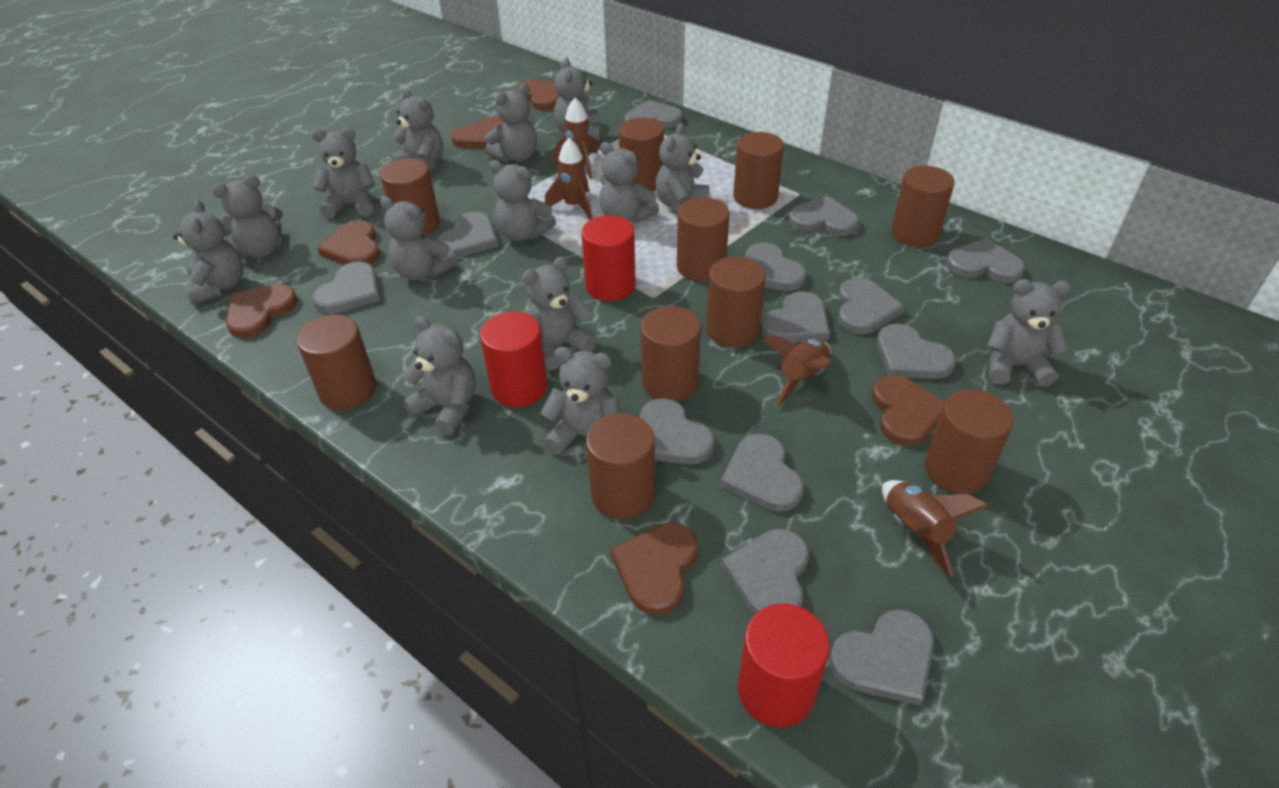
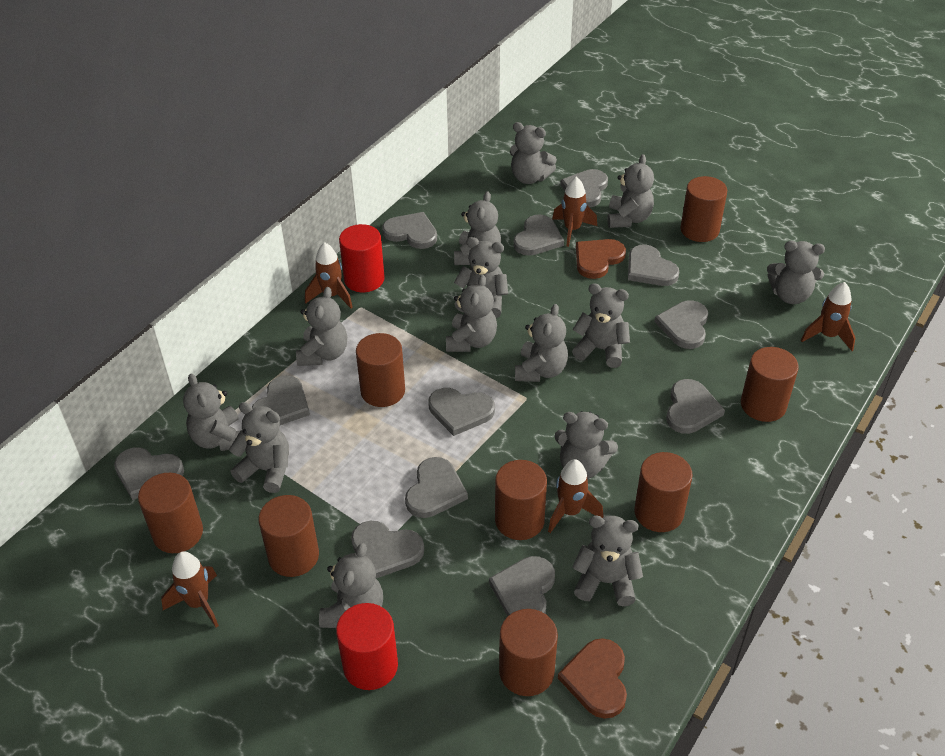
brown cylinder: [297,315,376,410] [380,158,440,236] [586,413,655,519] [619,118,664,191] [641,306,701,401] [677,197,730,282] [706,256,766,347] [733,132,784,209] [891,166,955,247] [925,389,1014,494] = 10 -> [138,473,203,553] [258,495,319,577] [356,333,405,407] [495,460,547,540] [499,609,558,696] [634,452,693,532] [680,176,727,242] [741,347,799,422] = 8
brown heart: [225,284,298,338] [318,220,380,265] [451,116,505,148] [516,80,560,110] [611,523,698,615] [872,375,945,446] = 6 -> [558,638,627,719] [576,239,626,279] = 2
brown rocket: [545,138,592,220] [552,98,598,179] [763,335,832,406] [882,480,989,577] = 4 -> [161,551,219,627] [305,242,353,308] [548,459,604,533] [552,177,597,247] [801,282,855,351] = 5
grey heart: [312,261,380,314] [437,212,498,258] [625,100,682,128] [640,398,715,464] [721,434,804,512] [721,529,809,614] [745,243,807,291] [760,291,830,343] [788,196,859,236] [830,609,934,706] [838,278,904,334] [877,324,956,379] [946,238,1025,283] = 13 -> [114,447,184,500] [252,375,310,425] [351,521,424,578] [382,212,437,249] [405,457,468,518] [428,388,495,436] [489,556,555,616] [513,214,564,256] [560,169,608,208] [628,245,679,286] [655,300,708,349] [666,379,725,434] = 12
red cylinder: [480,311,548,407] [581,215,636,301] [738,603,830,727] = 3 -> [336,603,398,690] [339,224,385,292] = 2

